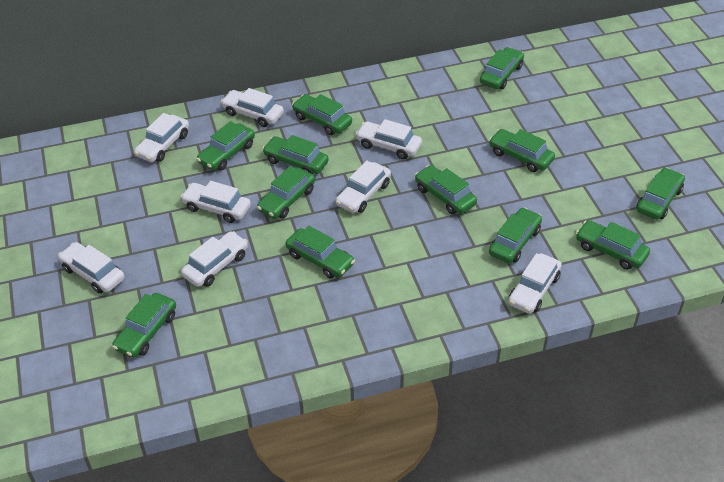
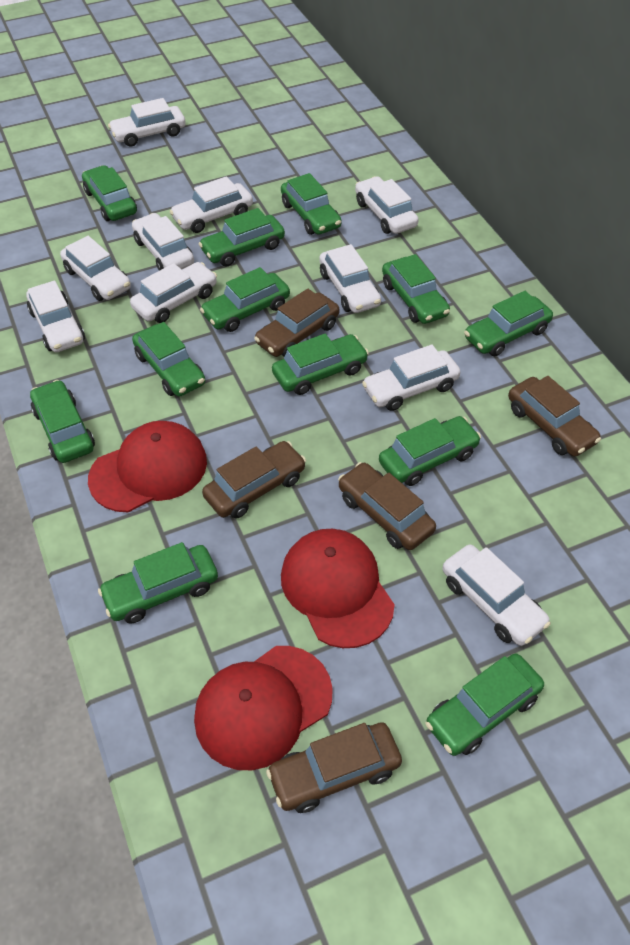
brown car: none = 0 -> [202,441,306,518] [254,289,339,357] [266,722,402,813] [338,462,436,550] [508,376,601,457] = 5
red cap: none = 0 -> [88,421,207,512] [194,646,333,770] [281,529,395,648] = 3
white car: [58,242,125,294] [134,113,189,162] [180,181,251,223] [181,231,248,287] [221,88,284,127] [335,161,391,213] [355,119,422,159] [508,253,562,314] = 8 -> [26,280,85,352] [60,236,131,301] [108,98,186,147] [130,262,217,323] [132,213,194,271] [169,176,253,233] [319,244,381,313] [355,176,419,234] [362,344,460,411] [442,545,551,646] = 10

